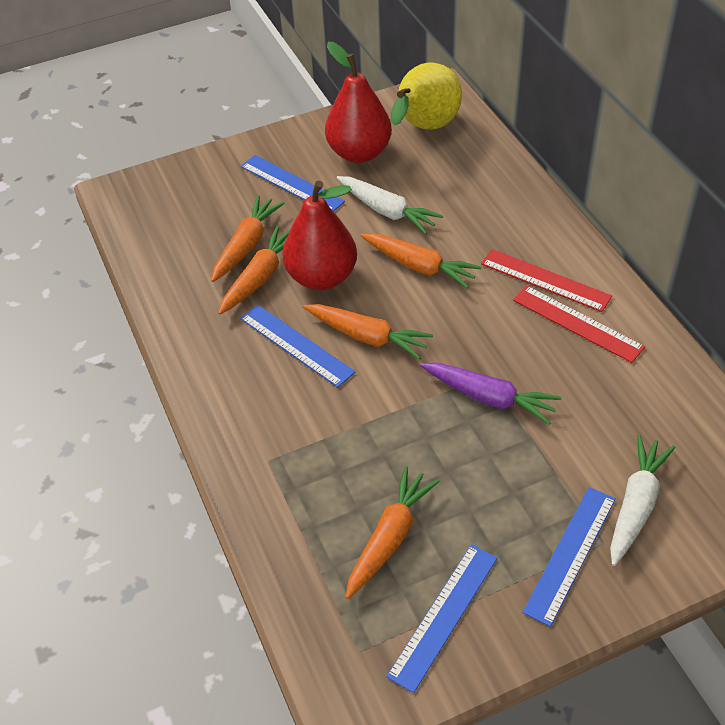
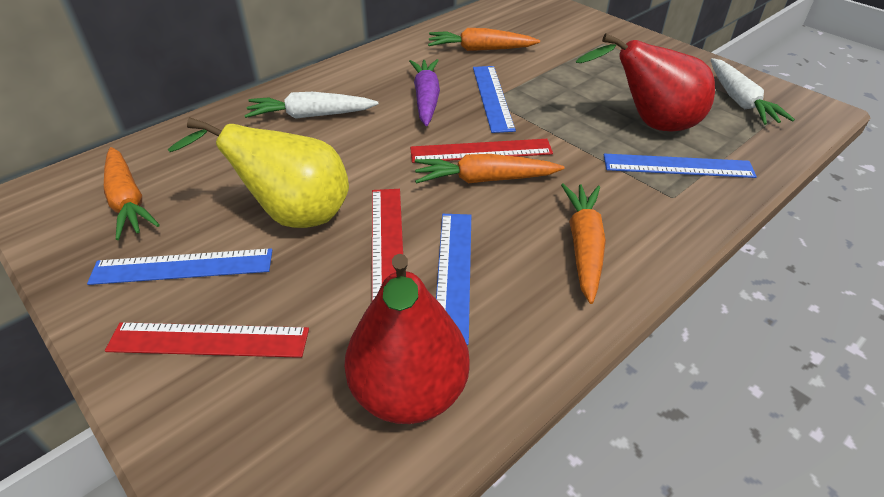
orange carrot: [211,195,285,282] [218,226,290,315] [303,304,433,360] [346,466,440,599] [361,233,482,289] = 5 -> [104,147,160,240] [415,154,564,184] [428,28,540,51] [561,184,606,304] = 4
red ruler: [481,249,612,312] [513,286,645,363] = 2 -> [105,322,309,358] [372,189,403,301] [410,139,553,163] = 3

